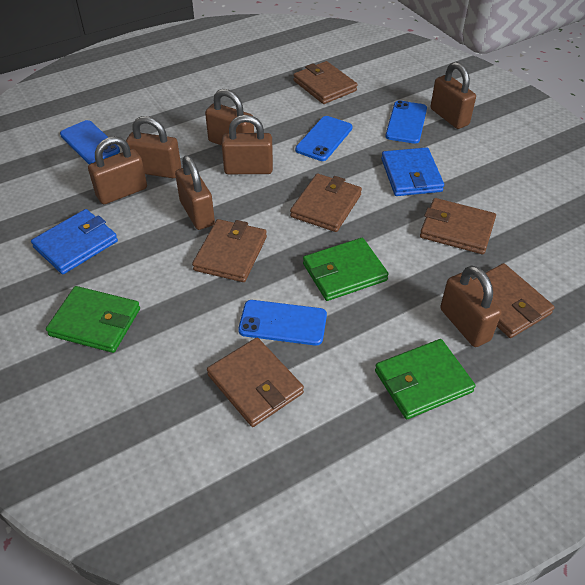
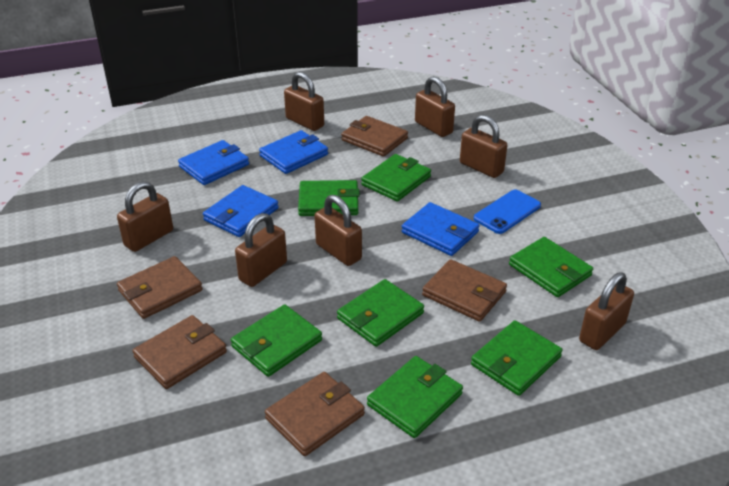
blue phone: [60,120,120,164] [238,300,327,345] [295,116,353,161] [385,100,427,144] = 4 -> [474,190,541,234] = 1
blue wallet: [31,209,118,274] [381,147,444,196] = 2 -> [178,140,249,185] [203,185,279,237] [259,130,328,174] [401,202,480,256] = 4
brown wallet: [192,219,267,282] [207,338,304,427] [290,174,362,232] [293,61,358,104] [420,198,496,254] [473,263,555,338] = 6 -> [117,256,203,319] [133,315,227,389] [265,372,365,456] [341,116,408,157] [422,259,507,322] = 5
green wallet: [46,286,140,353] [303,238,389,301] [375,339,475,419] = 3 -> [231,304,322,377] [298,180,360,216] [337,279,424,347] [361,154,431,202] [367,356,463,438] [471,320,563,396] [509,237,593,297] = 7

